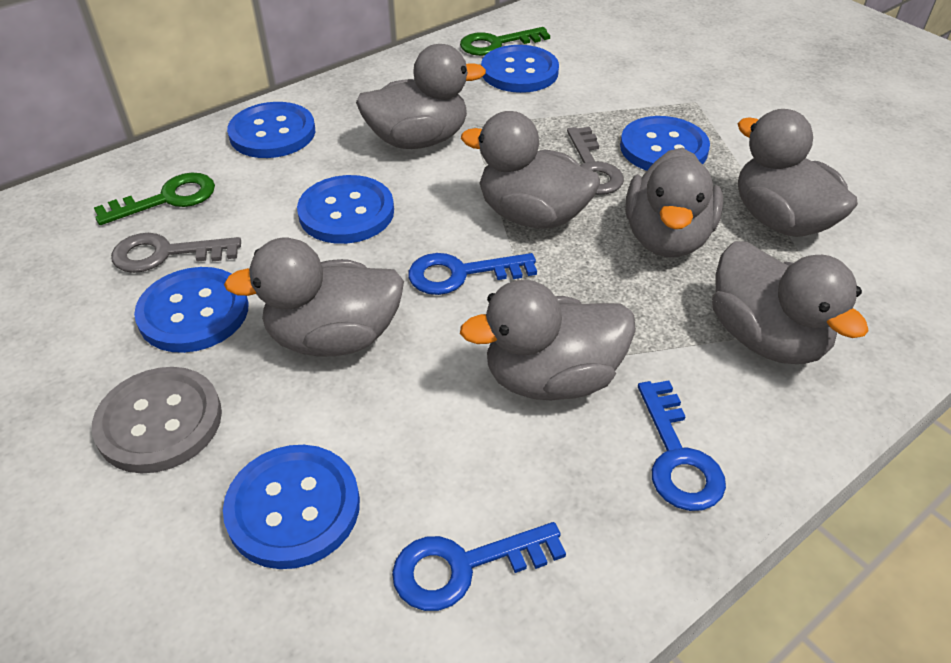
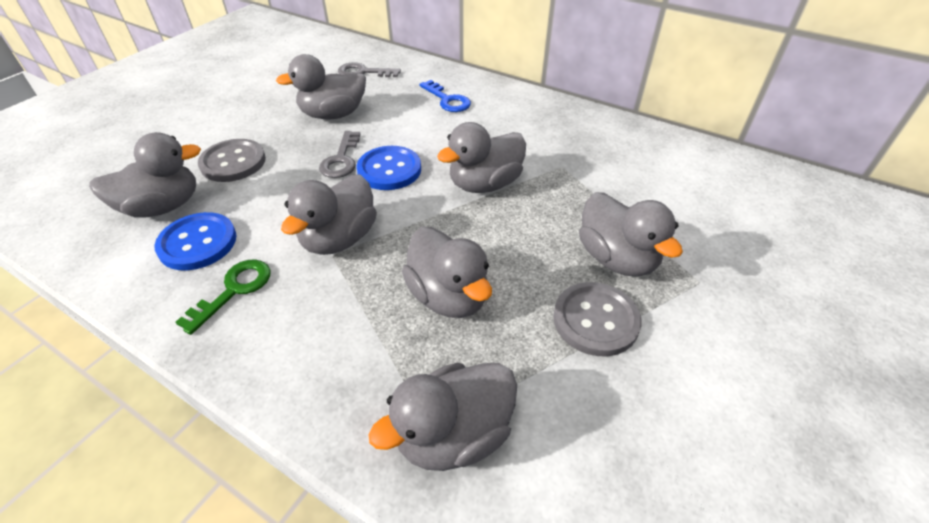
blue button: [134,267,248,353] [223,445,360,569] [227,102,315,158] [297,175,394,244] [481,45,559,93] [620,116,710,171] = 6 -> [155,212,237,271] [357,146,421,190] = 2
blue key: [392,522,566,611] [409,253,537,295] [638,381,726,511] = 3 -> [419,80,471,112] = 1
green key: [94,173,215,225] [460,27,550,56] = 2 -> [175,260,271,335] = 1
grey button: [92,367,222,474] = 1 -> [198,139,266,182] [553,282,641,356] = 2

